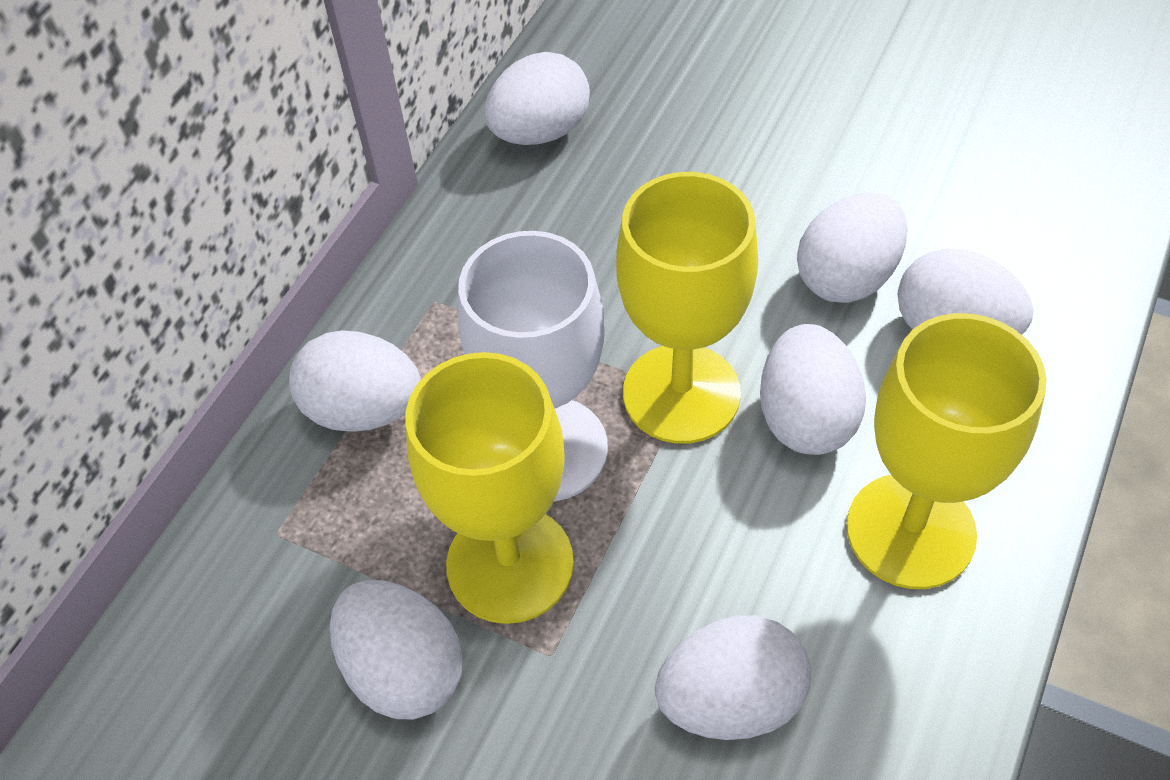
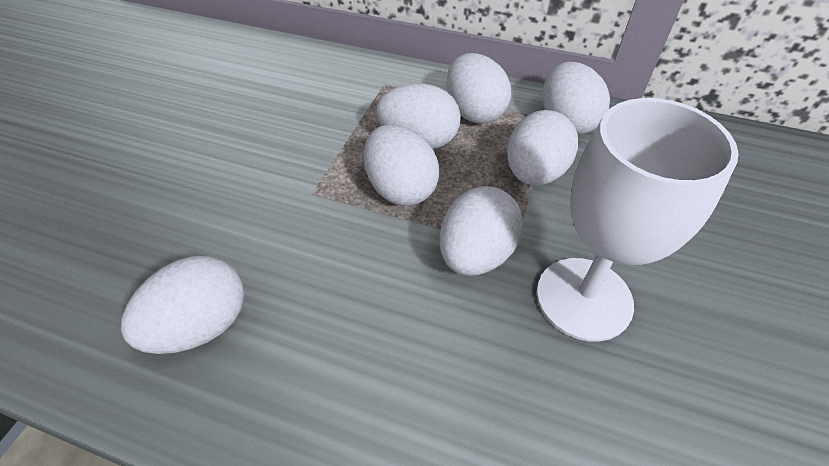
yellow goblet: [406,352,574,624] [616,172,758,444] [846,313,1047,589] = 3 -> none = 0

